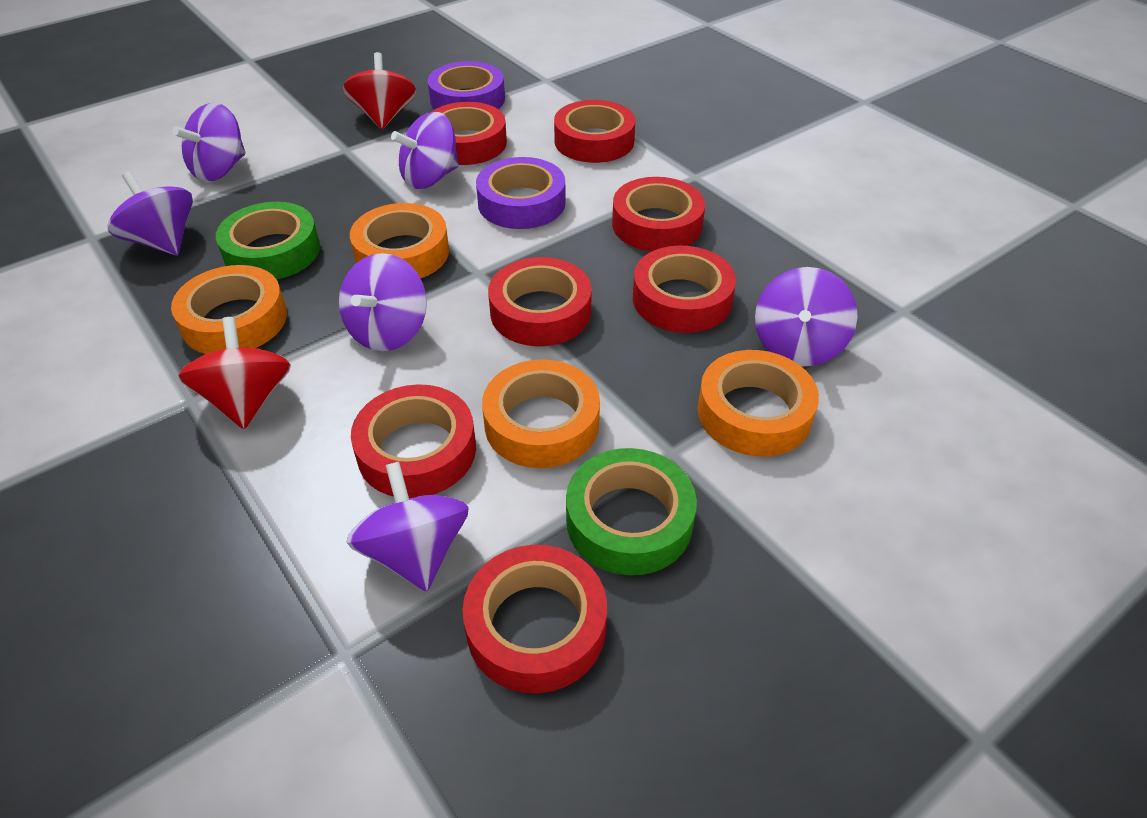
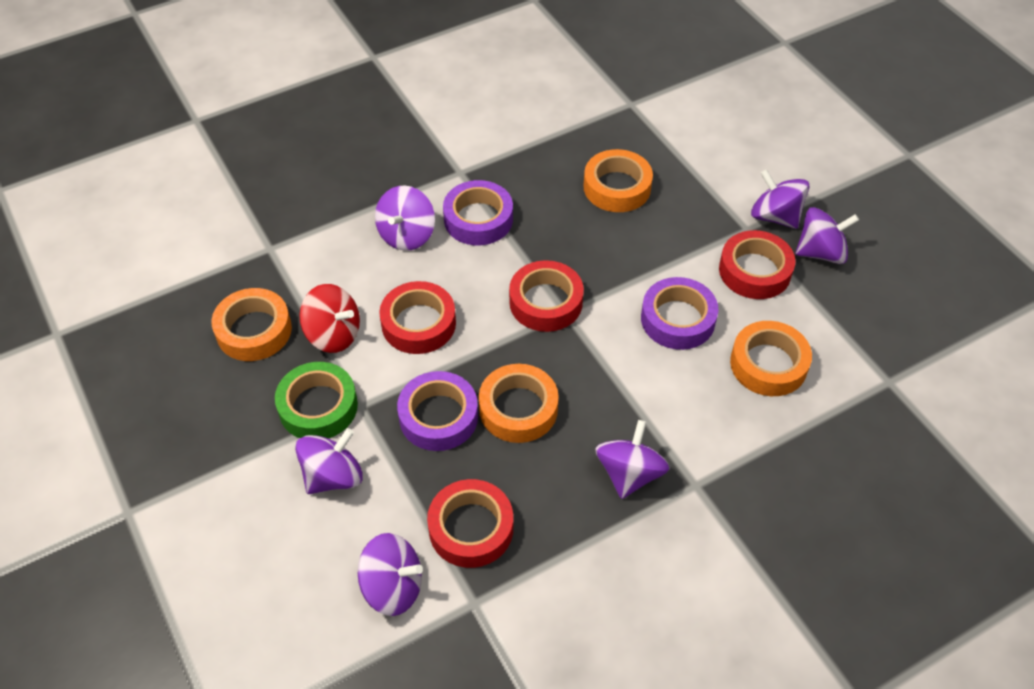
green tape: [216,202,320,280] [566,448,697,575] = 2 -> [275,362,358,438] = 1
purple tape: [427,61,505,110] [476,157,566,229] = 2 -> [397,371,478,451] [443,180,513,245] [641,277,718,350] = 3
red spinning top: [178,317,291,429] [343,52,416,129] = 2 -> [299,284,360,353] = 1
red tape: [351,384,476,498] [431,102,507,165] [462,545,607,693] [488,257,592,346] [554,100,635,163] [612,177,705,252] [633,246,736,333] = 7 -> [379,281,456,354] [427,479,513,568] [509,260,584,332] [719,230,795,299] = 4

